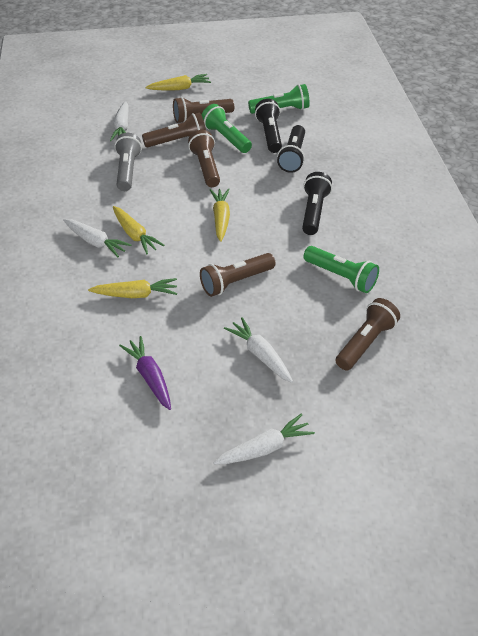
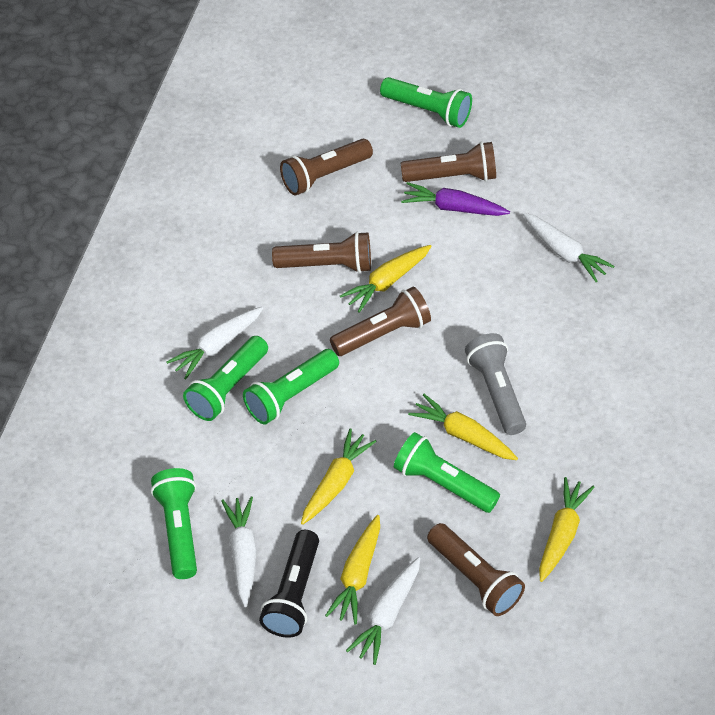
black flashlight: [255,99,282,153] [277,125,305,173] [302,172,332,235] = 3 -> [259,530,319,638] = 1
green flashlight: [202,104,252,153] [248,84,310,114] [303,246,379,293] = 3 -> [151,468,197,579] [183,336,268,421] [243,349,339,424] [380,77,472,128] [394,432,500,513] = 5
yellow carrot: [88,278,177,298] [113,206,164,254] [146,74,211,91] [210,188,230,242] = 4 -> [301,428,377,525] [325,515,380,624] [340,245,432,313] [408,394,518,460] [539,477,594,582] = 5

